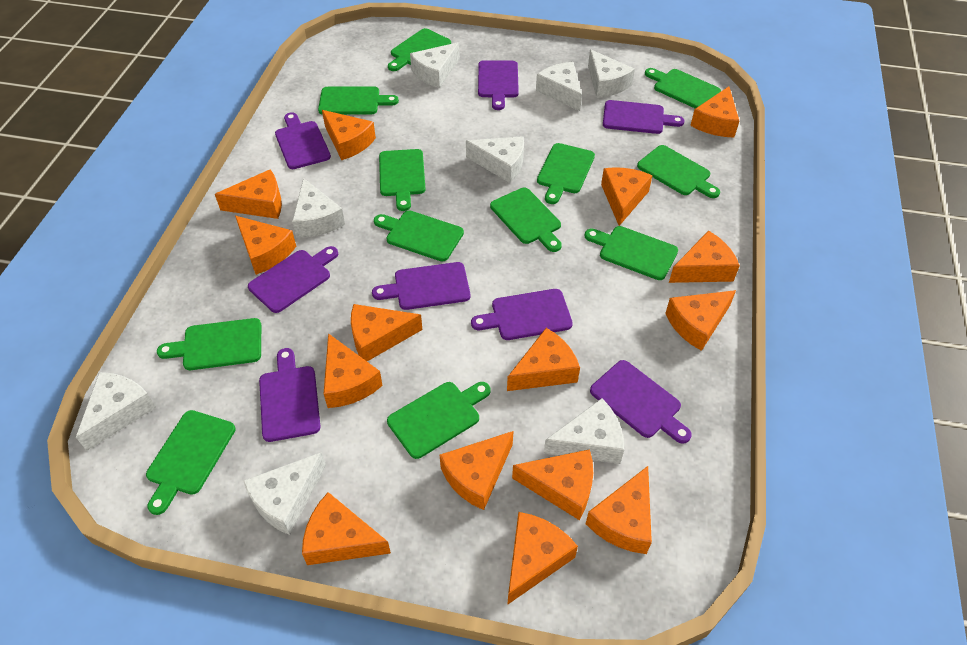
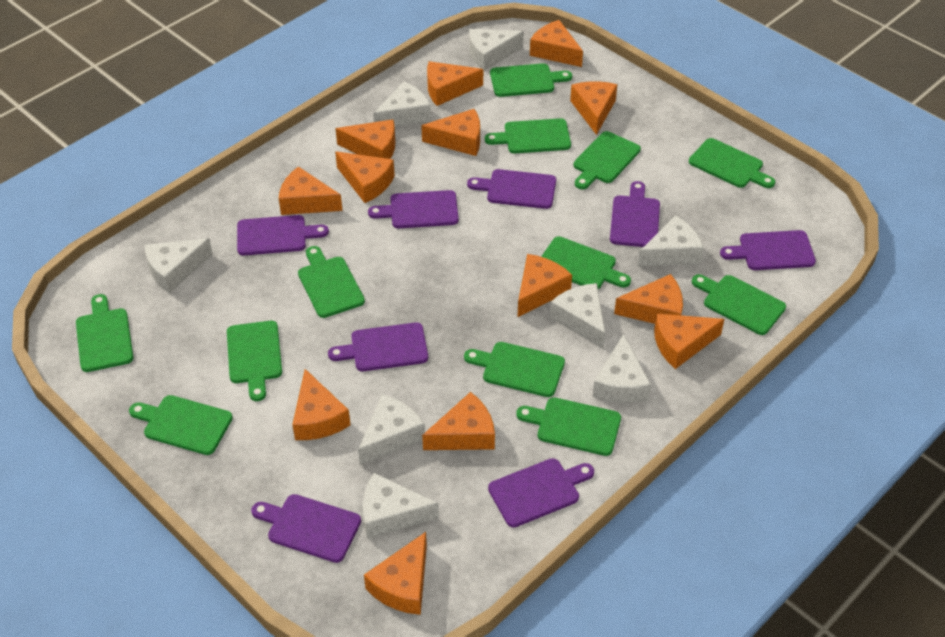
orange cheese: [215,169,282,219] [235,216,296,275] [302,492,391,565] [322,110,376,160] [324,333,383,408] [351,304,422,361] [440,431,513,510] [507,328,580,391] [507,512,578,605] [512,449,593,520] [586,466,652,554] [601,167,653,226] [665,290,736,351] [669,230,740,283] [690,86,739,138] = 15 -> [279,166,343,215] [292,369,351,440] [335,119,395,159] [335,151,395,203] [364,532,427,615] [421,109,480,156] [422,392,495,450] [427,61,483,106] [518,254,572,317] [530,20,583,67] [570,81,617,135] [614,274,683,324] [654,314,724,369] = 13

